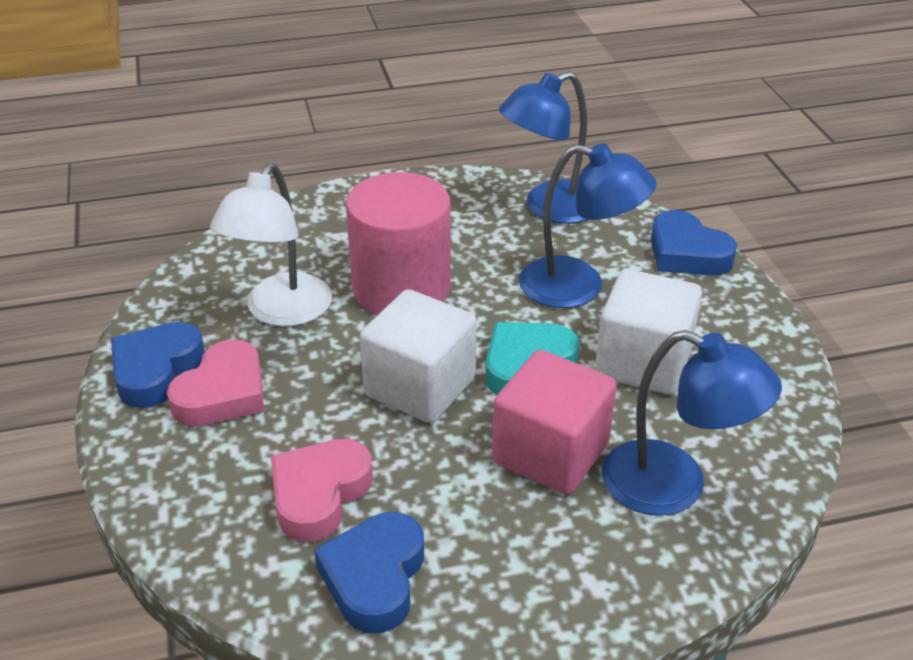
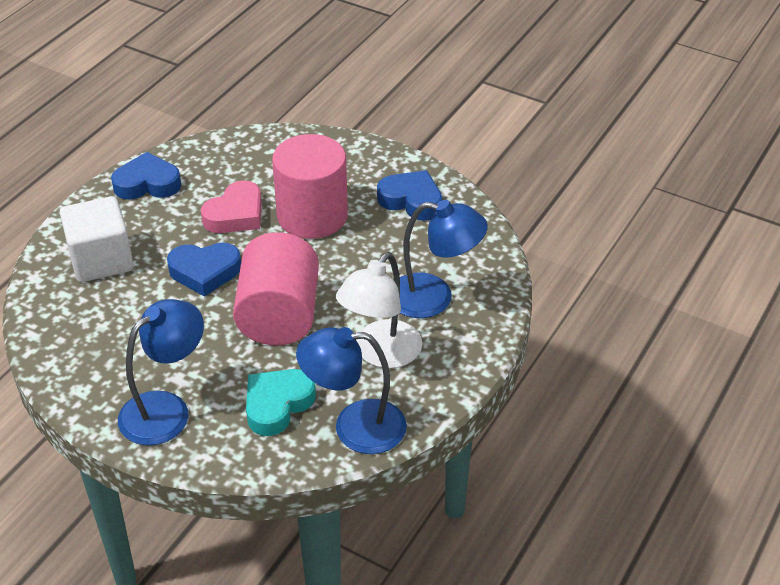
pink cube: [492,350,617,495] = 1 -> none = 0
pink cylinder: [346,172,451,314] = 1 -> [233,232,319,345] [272,134,348,239] = 2
pink heart: [167,339,264,426] [271,439,373,542] = 2 -> [201,180,262,233] = 1
white cube: [360,289,477,423] [595,269,702,395] = 2 -> [60,196,134,282] = 1

